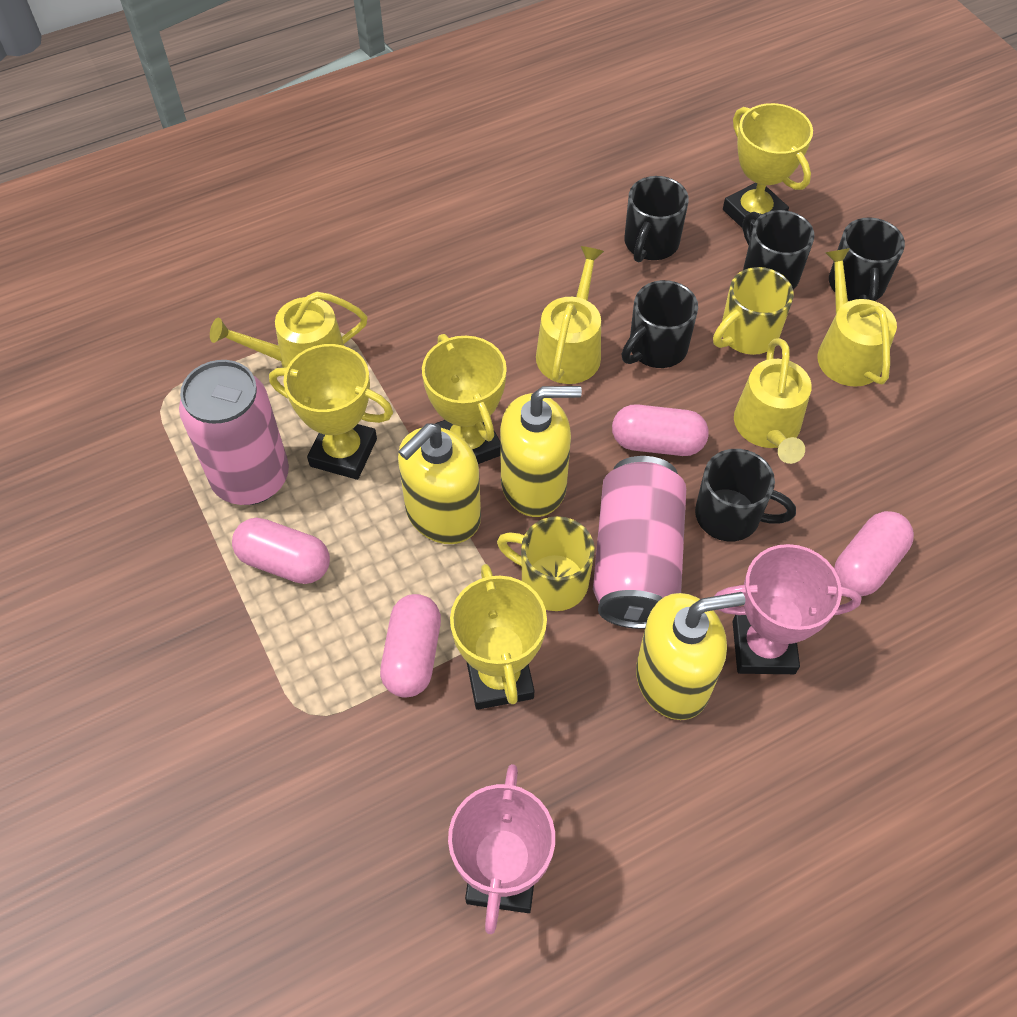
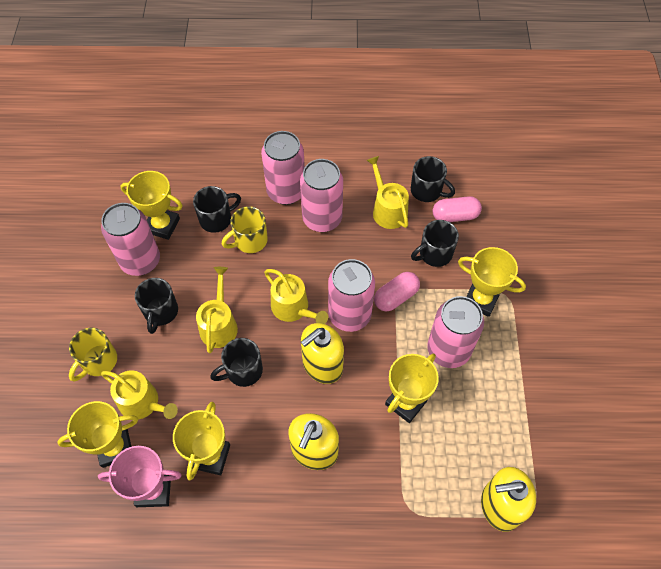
pink can: [179,360,289,505] [593,456,686,629] = 2 -> [101,203,160,276] [261,131,305,205] [300,159,343,232] [328,259,375,332] [427,296,484,368] = 5
pink capsule: [232,518,330,584] [380,594,441,698] [612,404,709,456] [834,511,914,596] = 4 -> [374,272,420,311] [433,196,482,222] = 2
pink trophy: [448,764,555,934] [715,544,862,674] = 2 -> [98,446,182,507] = 1
yellow trophy: [269,344,393,480] [422,334,507,464] [450,564,547,710] [723,103,813,232] = 4 -> [57,401,138,468] [121,171,183,240] [173,402,230,480] [385,353,439,423] [458,247,526,317] = 5

